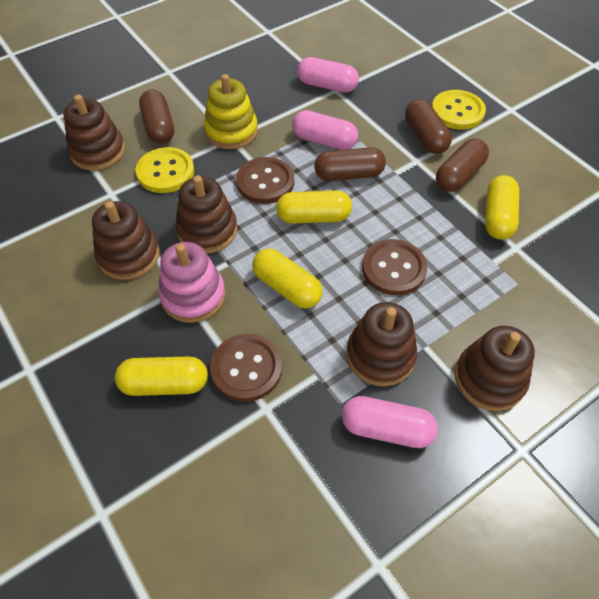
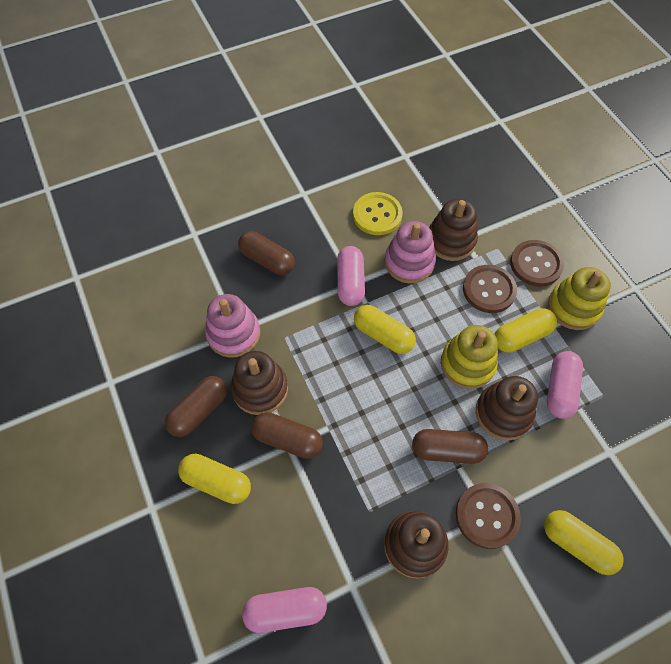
brown stacking toy: [63,95,125,170] [92,201,160,280] [175,175,237,253] [346,302,417,386] [455,326,535,411] = 5 -> [231,351,288,415] [384,510,449,579] [429,199,478,261] [476,376,538,440] = 4
pink stacking toy: [158,242,226,323] = 1 -> [205,294,260,358] [385,221,436,284] = 2
yellow button: [136,147,194,193] [432,90,486,130] = 2 -> [353,192,403,235] = 1
yellow stacking toy: [204,74,258,149] = 1 -> [441,325,498,389] [548,267,611,330] = 2

